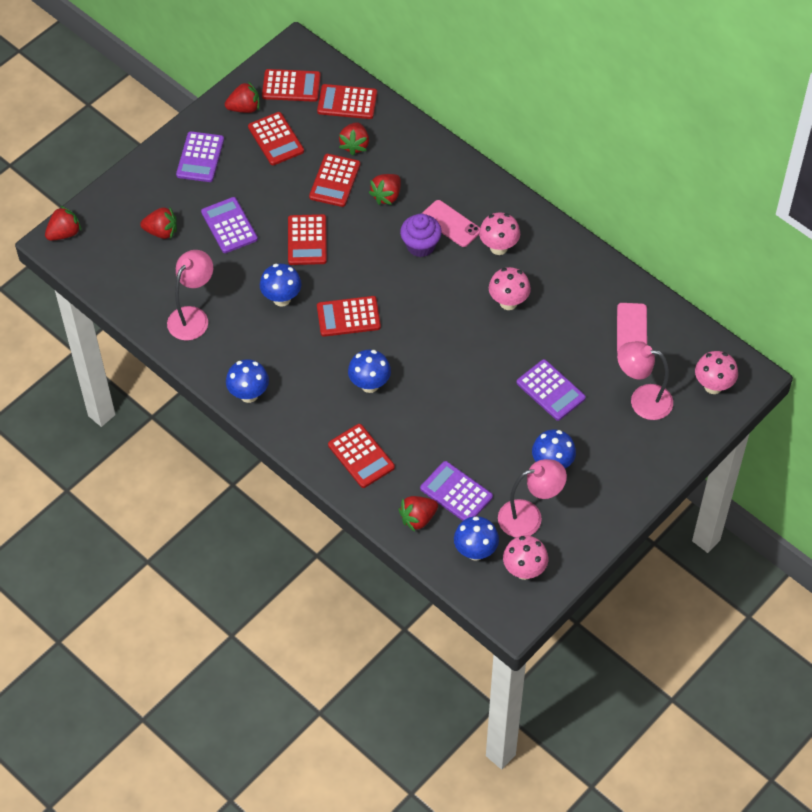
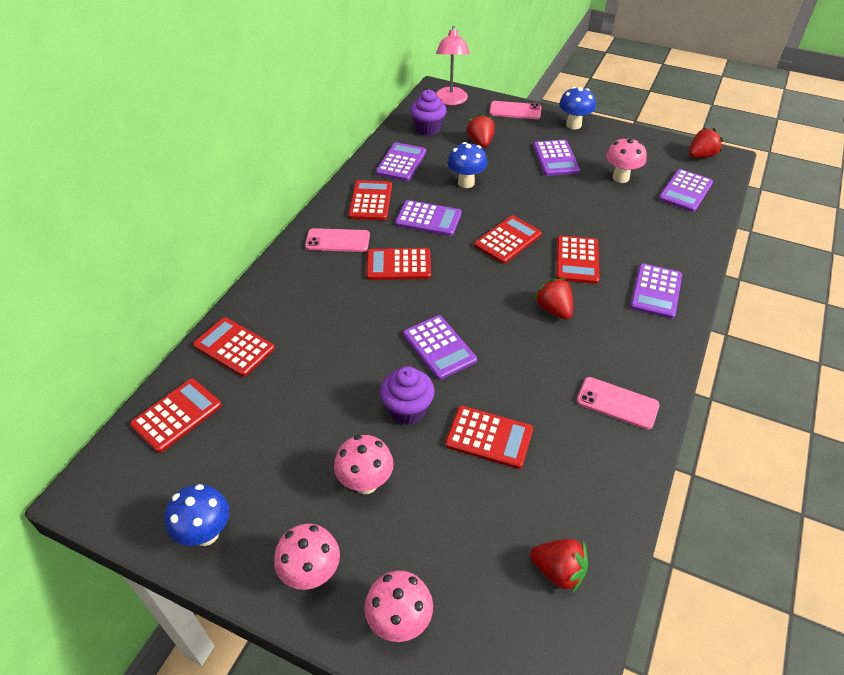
blue mushroom: [226,359,269,403] [260,264,302,307] [348,350,391,393] [454,516,499,561] [532,430,576,468] = 5 -> [165,484,229,546] [447,142,487,188] [559,87,596,129] = 3
pink lamp: [167,250,213,341] [498,459,567,537] [617,341,673,420] = 3 -> [436,26,470,105] = 1
pink phone: [422,200,480,247] [617,303,647,353] = 2 -> [305,228,370,252] [489,101,541,119] [577,377,660,430] = 3
purple calculator: [176,131,224,182] [201,197,258,253] [420,461,493,521] [517,359,586,421] = 4 -> [376,142,426,181] [395,200,462,236] [403,315,477,380] [533,140,580,176] [630,264,682,319] [659,169,713,212] = 6
purple cupcake: [400,214,442,257] = 1 -> [380,366,435,425] [410,89,447,136] = 2
red strawberry: [45,206,81,241] [140,206,177,239] [225,81,259,113] [339,122,369,156] [368,174,401,205] [399,496,438,532] = 6 -> [467,114,495,148] [530,539,588,593] [534,278,573,319] [688,128,723,158] = 4

